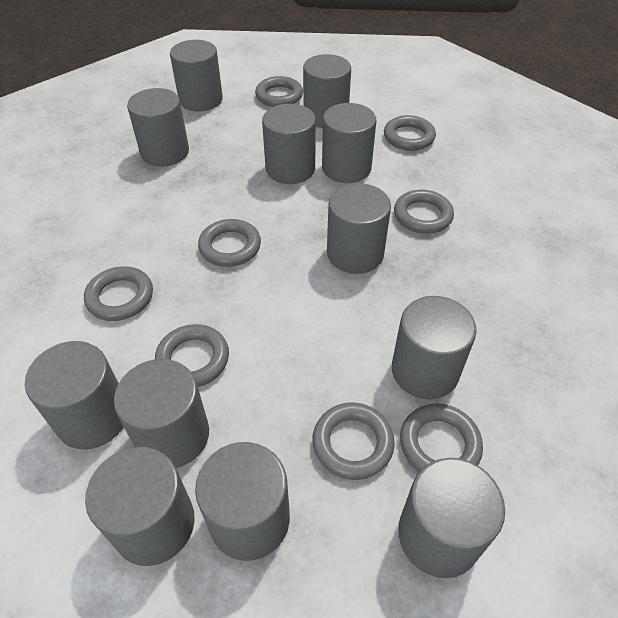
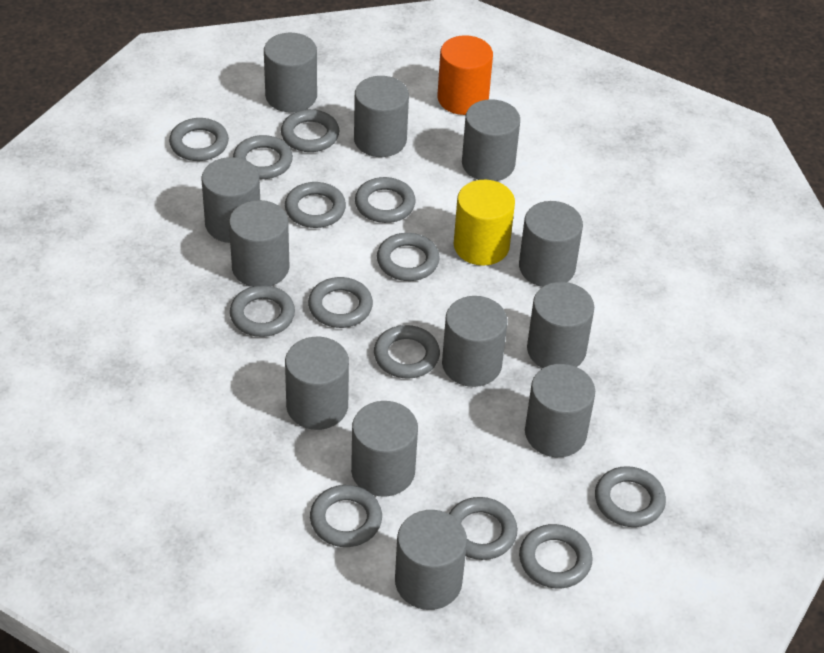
grey ring: [84,266,153,321] [155,324,229,387] [198,219,261,267] [255,76,303,107] [313,403,395,480] [384,115,436,151] [394,190,454,234] [400,404,483,472] = 8 -> [169,118,229,161] [230,285,295,337] [233,135,293,179] [281,109,339,152] [285,182,346,228] [308,277,373,328] [310,485,382,547] [355,177,416,223] [374,325,440,378] [377,233,440,281] [449,497,517,560] [519,524,593,589] [595,466,666,527] = 13
orange cylinder: none = 0 -> [437,35,493,115] = 1
yellow cylinder: none = 0 -> [454,180,515,266] = 1

